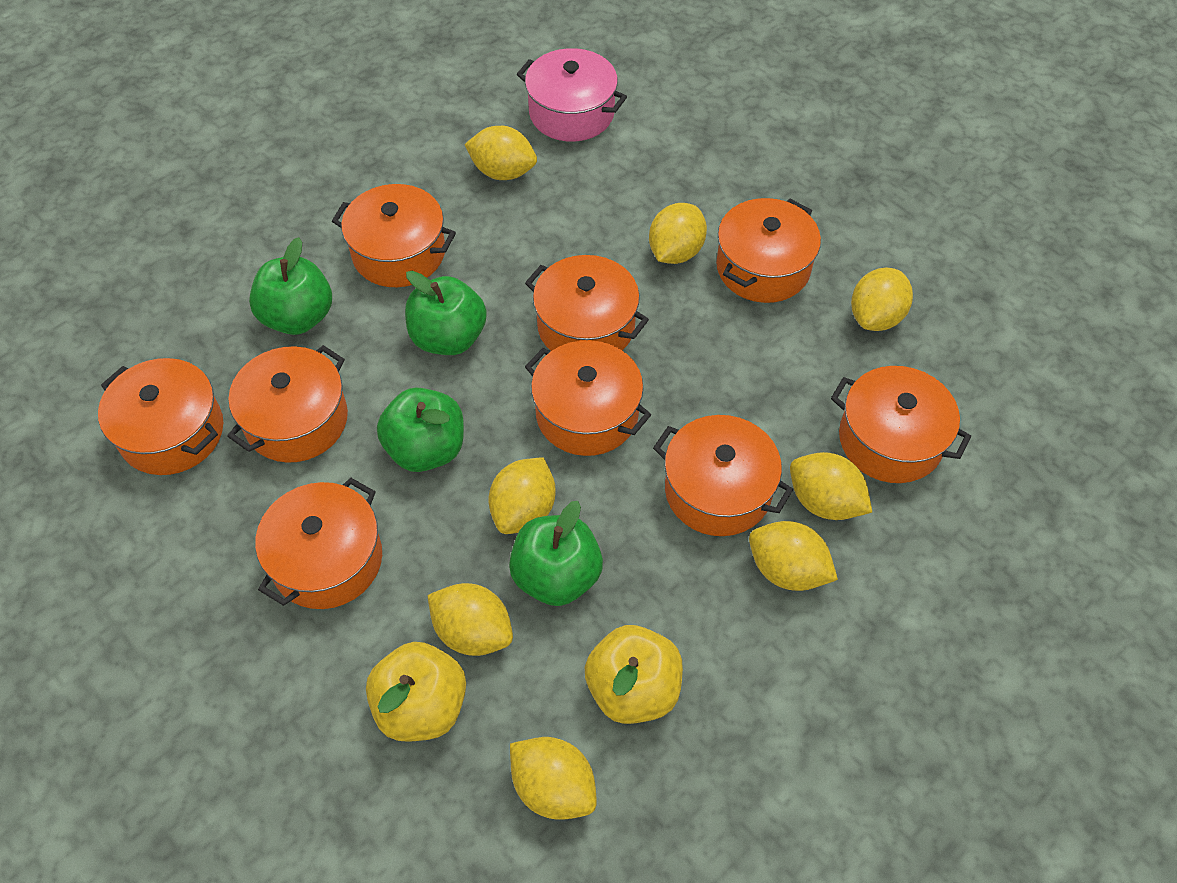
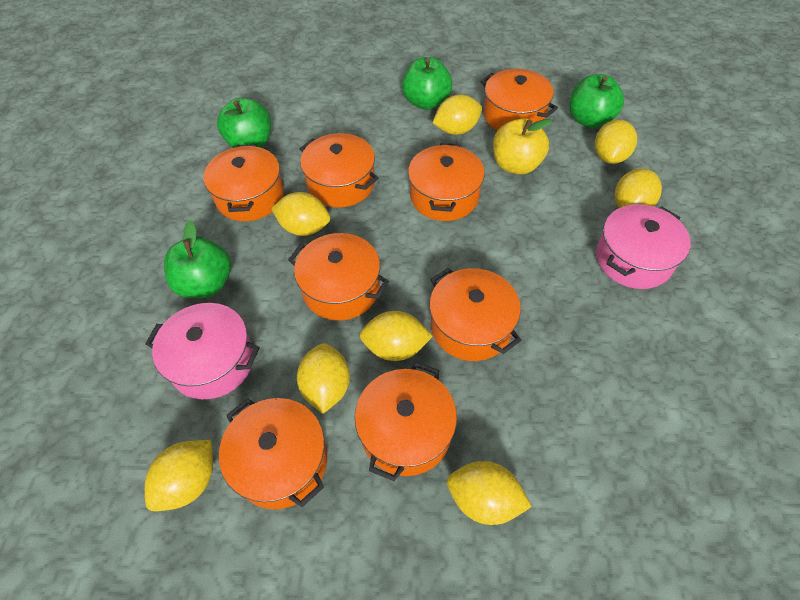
orange pot: [98,358,223,475] [227,345,348,463] [255,478,382,609] [332,184,456,287] [525,255,649,351] [525,340,651,456] [653,415,793,536] [716,198,821,303] [831,366,971,483] = 9 -> [203,144,284,221] [219,398,327,509] [288,233,389,321] [300,133,379,207] [355,362,457,481] [408,143,485,221] [429,268,521,361] [480,69,558,131] = 8
pink pot: [517,48,627,142] = 1 -> [145,303,260,399] [596,204,691,289] = 2
yellow apple: [366,642,466,742] [585,625,683,724] = 2 -> [493,118,553,174] = 1

